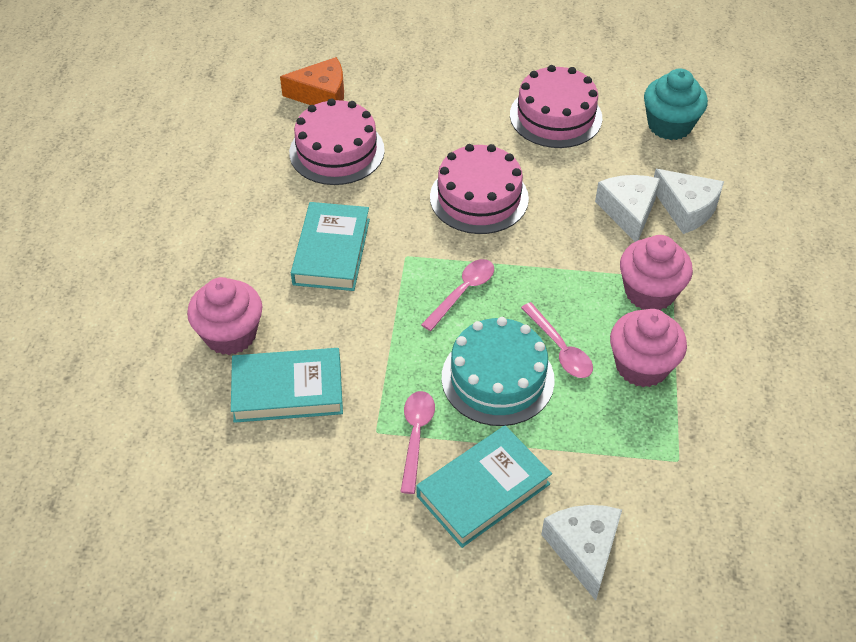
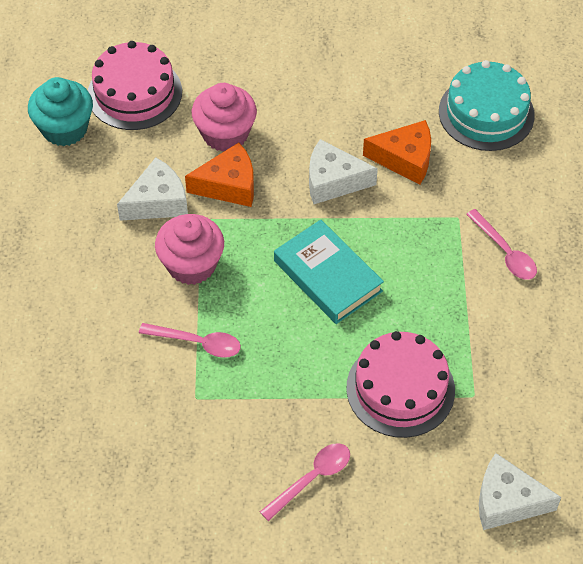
orange cheese: [280,57,344,105] = 1 -> [185,142,254,207] [363,120,431,185] = 2
pink cake: [289,98,385,185] [430,144,529,234] [510,65,602,148] = 3 -> [88,41,182,130] [347,331,455,438] = 2
pink cupcake: [187,277,263,355] [610,309,687,387] [620,235,693,311] = 3 -> [155,214,224,285] [192,83,257,152] = 2
turquoise book: [231,348,343,423] [291,202,370,291] [417,426,552,548] = 3 -> [274,220,384,324] = 1

